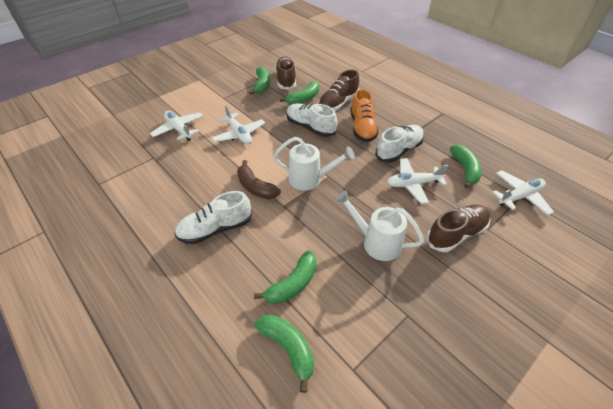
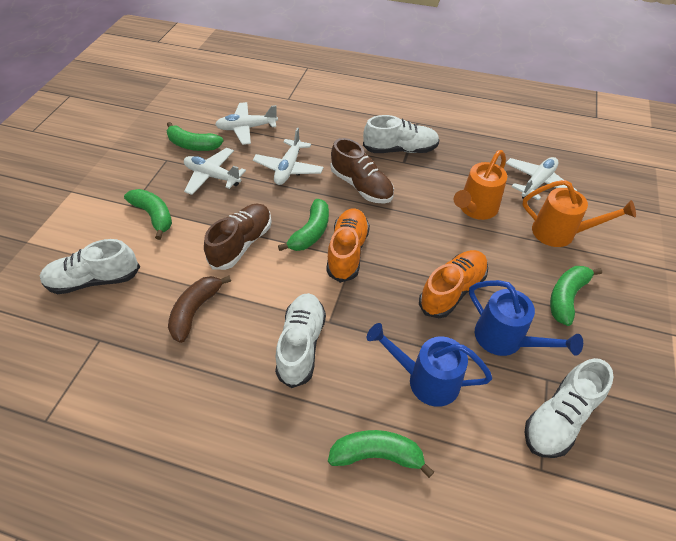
blue watering can: none = 0 -> [367,323,492,407] [469,280,583,356] = 2
brown shoe: [275,57,296,90] [318,70,359,111] [426,204,490,252] = 3 -> [204,203,272,270] [331,138,394,204] = 2
orange shoe: [350,89,379,142] = 1 -> [326,208,370,283] [419,250,488,318] = 2
orange watering can: none = 0 -> [454,150,507,220] [522,180,636,247] = 2
white shoe: [174,191,252,244] [287,103,337,137] [375,125,424,163] = 3 -> [40,239,140,294] [275,293,326,388] [363,115,439,153] [525,358,614,458] = 4
white watering can: [273,137,355,191] [335,190,424,261] = 2 -> none = 0

